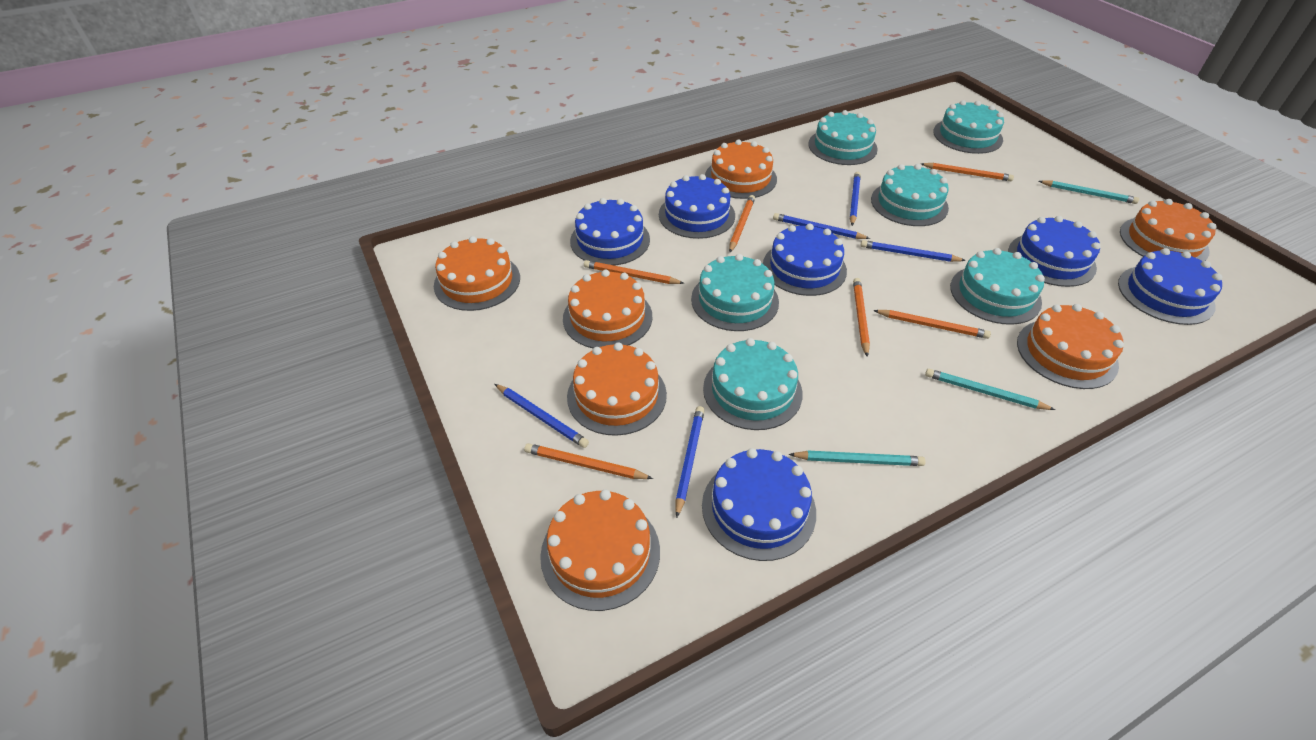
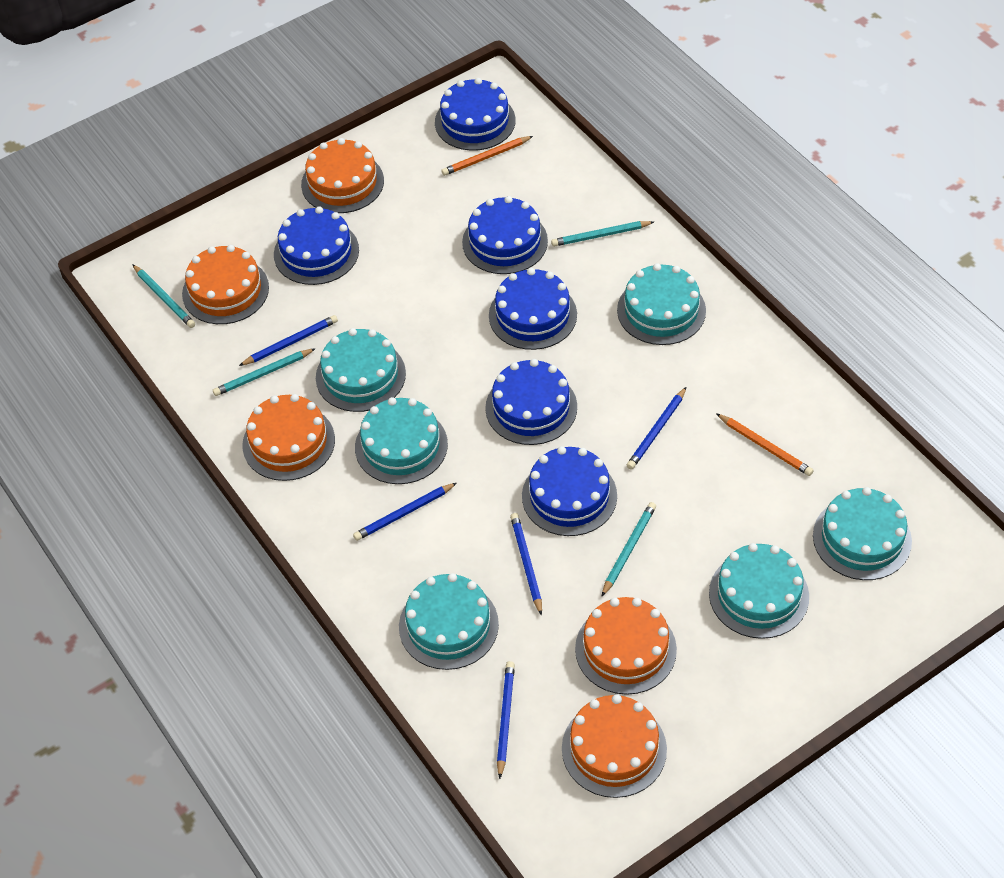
orange cake: [434,236,520,311] [540,490,660,611] [563,270,652,348] [567,342,667,436] [705,139,777,199] [1017,304,1124,389] [1120,199,1217,261] = 7 -> [182,245,269,324] [242,394,335,481] [301,138,384,213] [562,694,667,798] [575,597,677,695] = 5
orange pencil: [524,443,653,479] [584,260,684,284] [729,195,755,252] [853,278,870,357] [873,310,991,339] [921,163,1014,181] = 6 -> [441,136,533,176] [716,413,813,476] = 2
turquoise pencil: [789,450,926,466] [925,369,1055,410] [1039,181,1139,204] = 3 -> [132,264,195,328] [213,348,316,396] [551,221,654,247] [602,502,656,596] = 4

